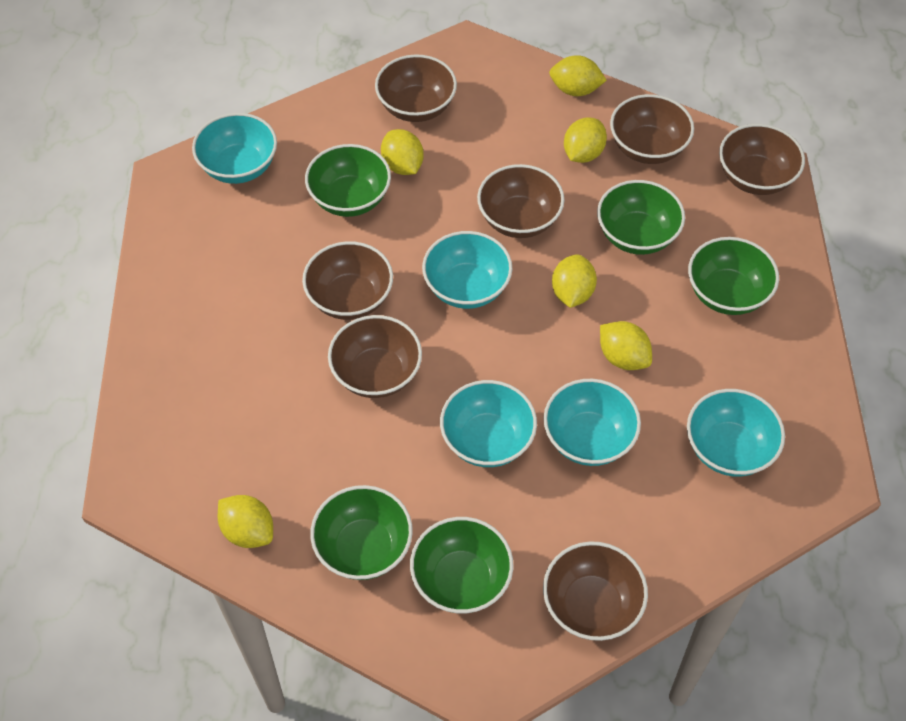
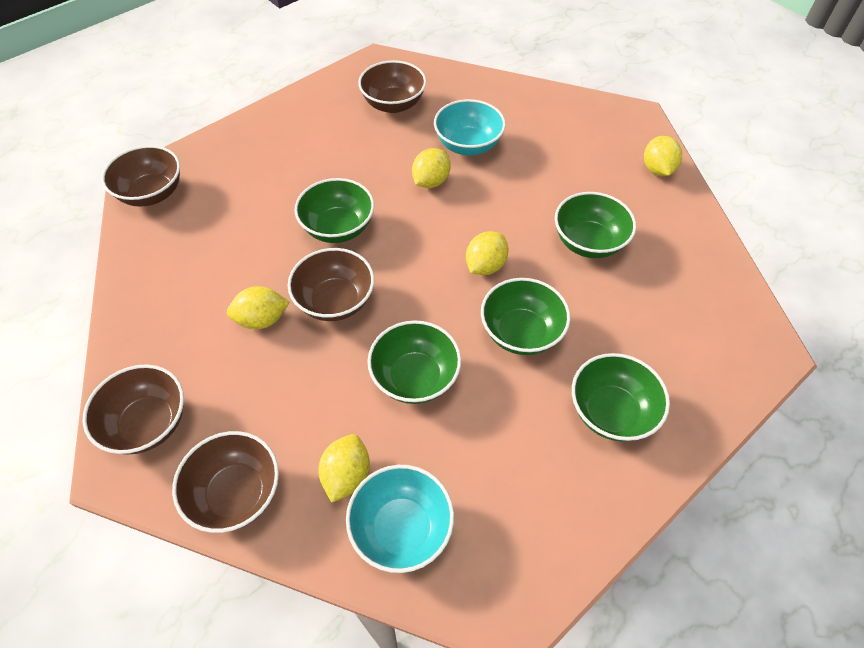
brown bowl: [302,241,393,320] [328,315,422,398] [375,54,457,122] [477,164,564,238] [543,541,648,641] [610,94,694,164] [719,124,805,195] = 7 -> [83,364,184,454] [101,145,180,207] [172,431,279,533] [288,248,374,321] [358,60,426,113] = 5
turquoise bowl: [192,113,277,184] [422,231,513,309] [440,380,537,467] [544,379,641,466] [687,389,785,477] = 5 -> [346,465,454,573] [434,99,506,156] = 2
yellow lemon: [218,495,273,548] [381,129,424,175] [549,55,607,96] [552,254,597,308] [564,117,607,163] [600,321,652,370] = 6 -> [227,286,290,329] [318,434,370,502] [412,148,451,188] [466,231,509,275] [644,136,682,176] = 5

